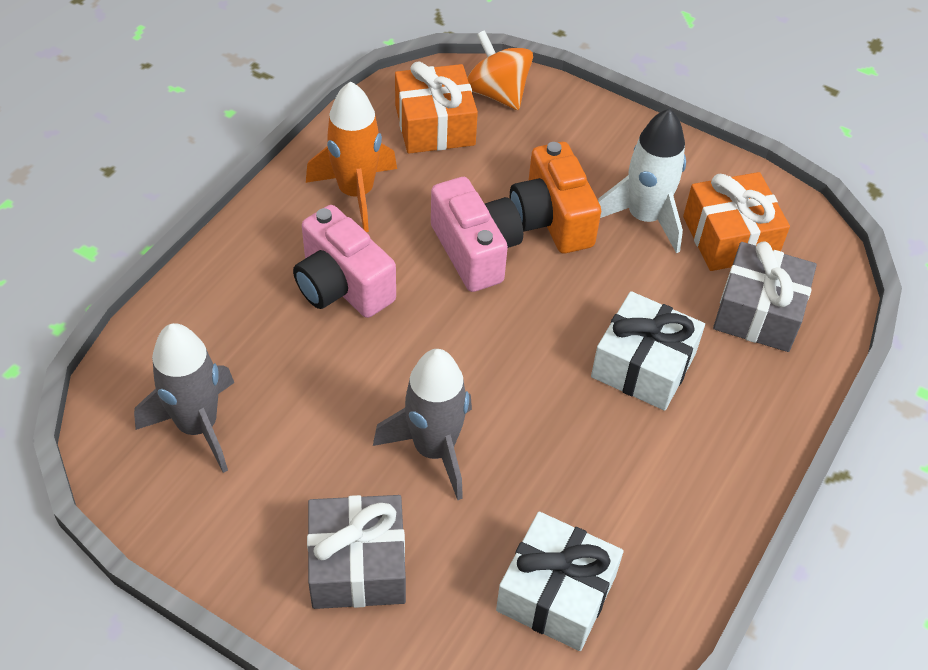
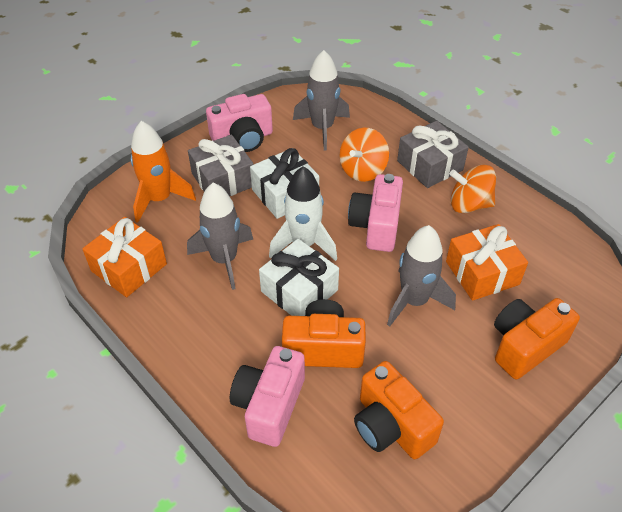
grey rocket: [134,323,234,473] [373,349,472,500] = 2 -> [187,183,253,290] [293,50,350,151] [387,225,456,327] = 3
orange camera: [510,142,601,254] = 1 -> [282,299,366,368] [354,361,444,459] [494,298,580,379] = 3
orange spinning top: [467,30,533,110] = 1 -> [340,128,389,182] [449,165,496,213] = 2
pink camera: [293,205,396,318] [431,177,523,292] = 2 -> [206,94,273,152] [230,346,305,447] [348,174,403,252] = 3

